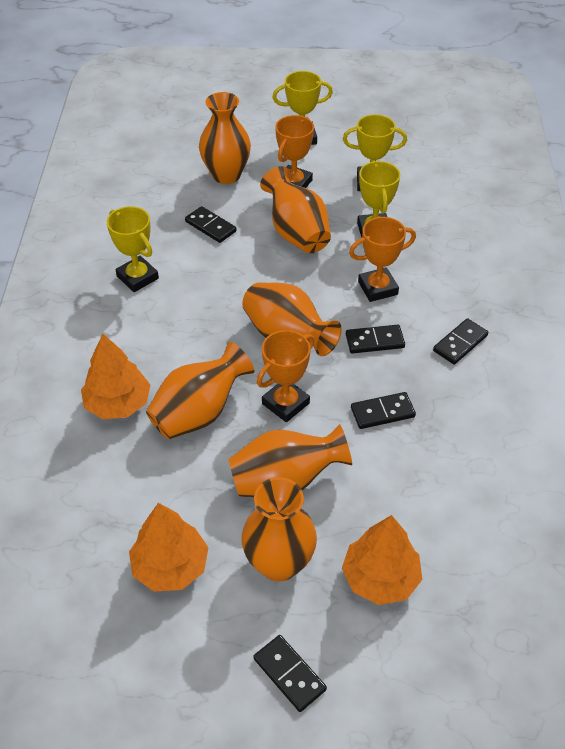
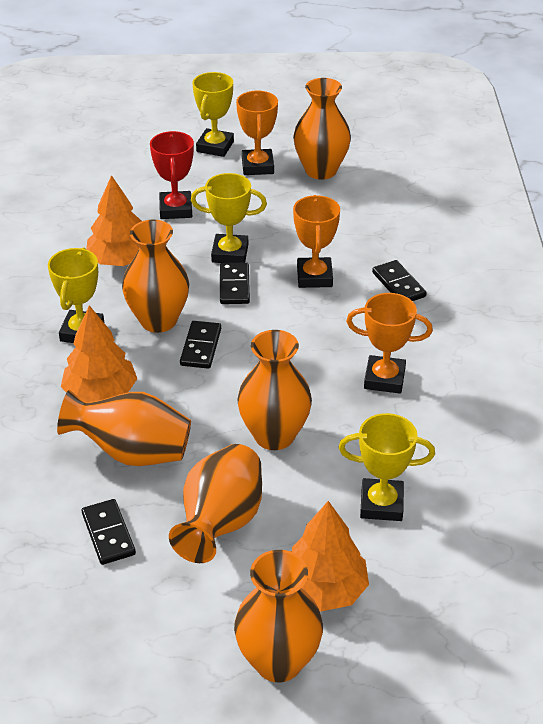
black domino: [185,206,237,243] [254,635,327,712] [346,325,405,354] [351,392,416,429] [433,318,488,365] = 5 -> [82,499,136,565] [180,321,221,369] [220,262,250,304] [372,260,427,301] = 4
red trophy: none = 0 -> [150,131,194,219] = 1

